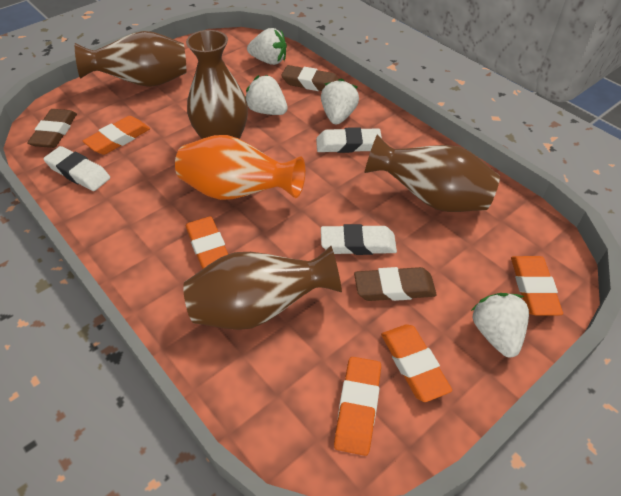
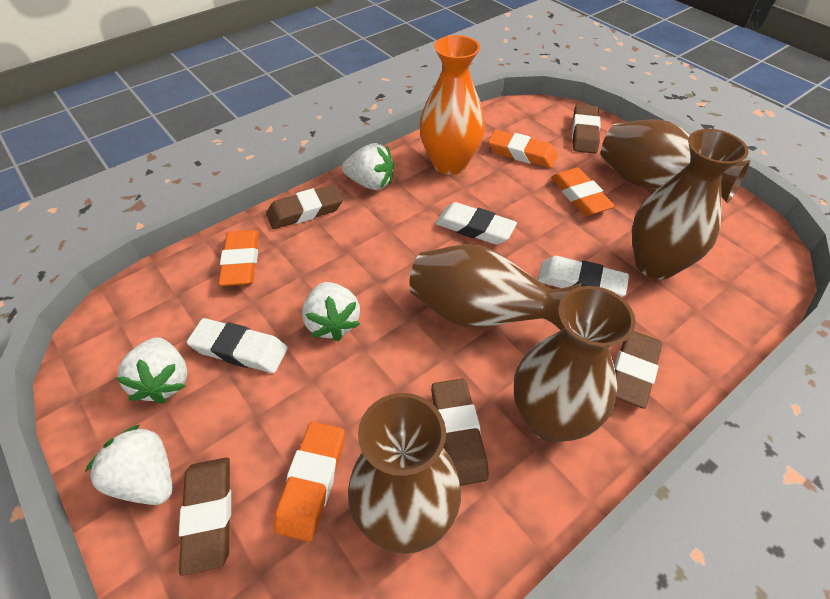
brown eraser: [27,109,77,148] [281,65,339,91] [354,267,437,301] = 3 -> [179,458,231,576] [266,184,343,229] [431,379,489,486] [572,104,601,154] [614,331,662,409] = 5
brown vase: [75,31,186,87] [183,246,342,330] [186,30,248,139] [364,134,500,212] = 4 -> [348,393,461,554] [409,244,581,330] [514,286,636,442] [601,119,750,203] [632,129,749,279] = 5
orange eraser: [83,116,150,155] [186,216,228,269] [334,357,381,456] [381,324,452,402] [511,256,563,316] = 5 -> [218,230,259,286] [274,422,345,542] [488,130,558,168] [551,168,615,216] = 4

